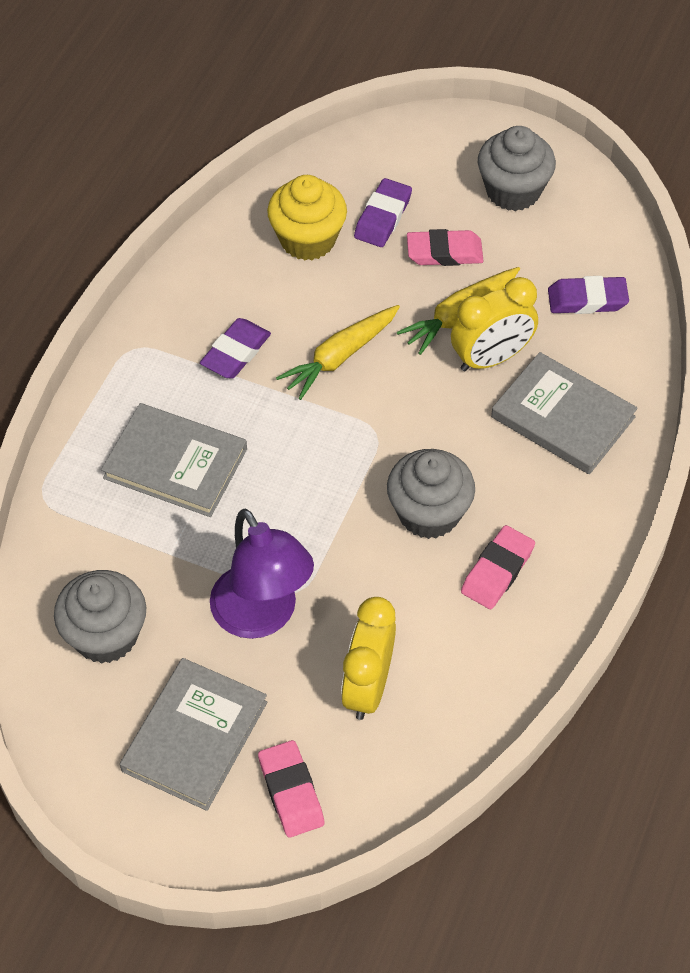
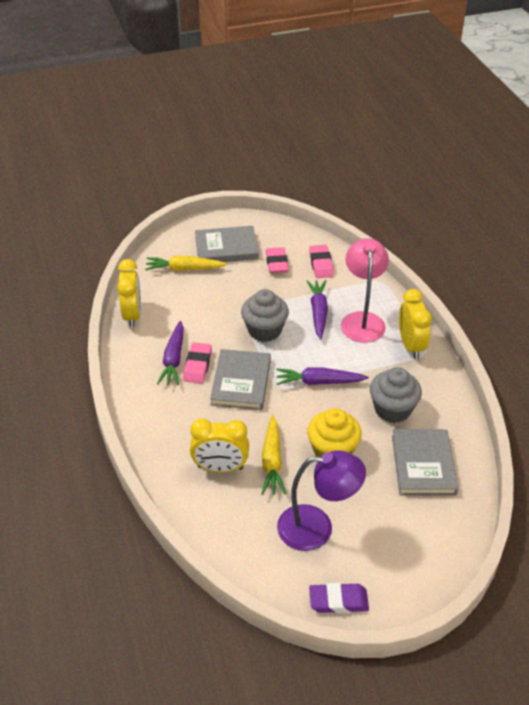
grey cupcake: [54,570,146,664] [387,449,475,539] [478,126,556,211] = 3 -> [241,289,289,342] [370,367,422,423] = 2
pink lamp: none = 0 -> [341,238,389,343] = 1
purple carrot: none = 0 -> [157,321,184,386] [276,367,369,385] [307,280,328,339] = 3
purple eraser: [200,318,271,379] [354,178,412,247] [548,276,629,314] = 3 -> [309,583,369,613] = 1
yellow clock: [341,597,396,720] [451,277,538,372] = 2 -> [117,259,141,328] [190,418,249,472] [399,289,432,359] = 3

